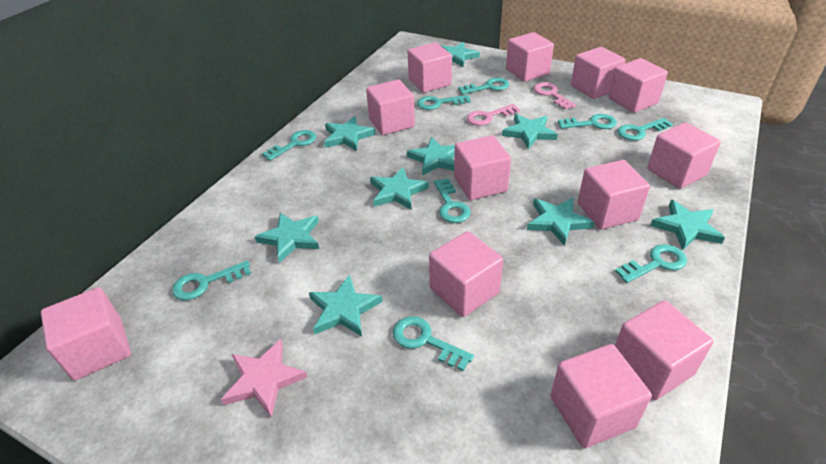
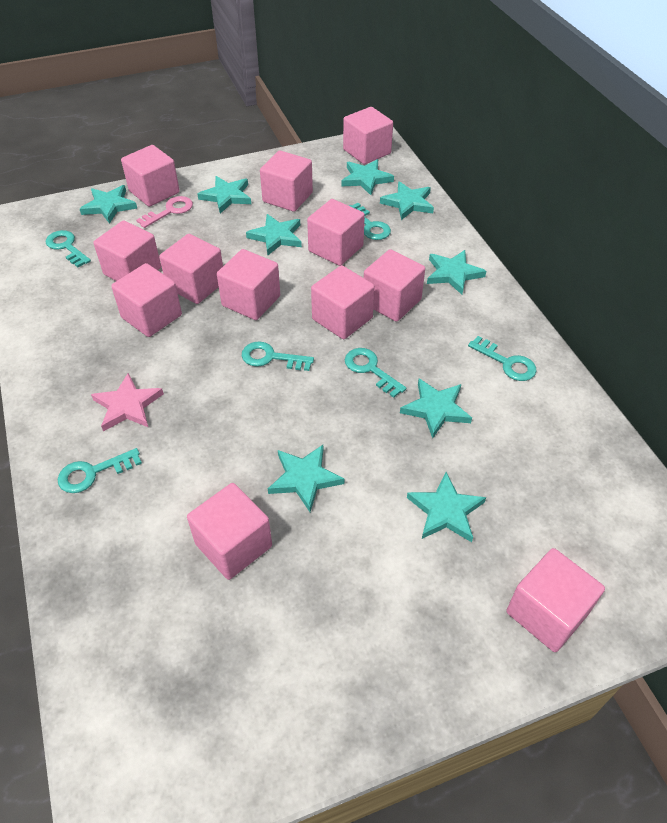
pink key: [467,104,520,126] [534,82,576,110] = 2 -> [136,196,193,228] = 1
turquoise key: [172,261,252,301] [262,130,316,161] [393,316,474,371] [417,95,471,110] [434,179,471,223] [458,78,509,94] [558,114,617,129] [615,244,687,283] [618,118,673,141] = 9 -> [46,230,91,267] [58,448,142,493] [242,341,314,371] [345,348,406,398] [349,203,391,240] [468,336,537,381] = 6

